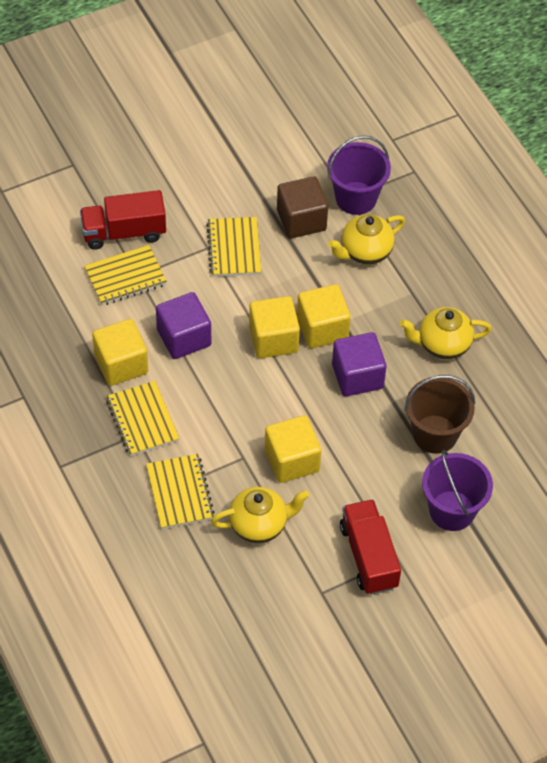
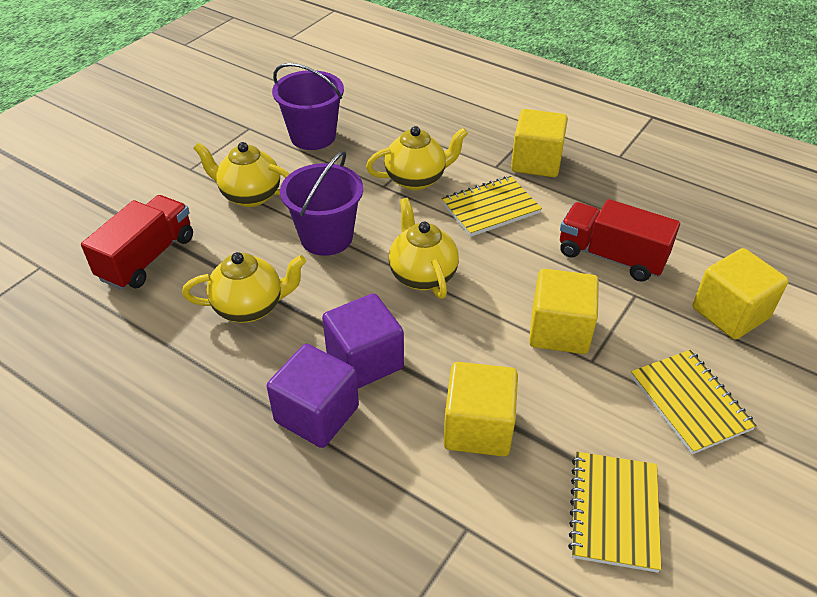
brown bucket: [405,375,475,454] = 1 -> none = 0
brown cube: [277,176,328,238] = 1 -> none = 0
yellow notebook: [84,245,167,305] [106,381,179,456] [146,454,215,529] [206,217,261,277] = 4 -> [441,176,542,237] [568,452,661,573] [631,350,757,454] = 3
yellow teapot: [211,487,309,543] [328,214,405,265] [400,307,492,359] = 3 -> [182,252,306,323] [193,142,290,207] [366,126,468,190] [389,198,459,299] = 4

